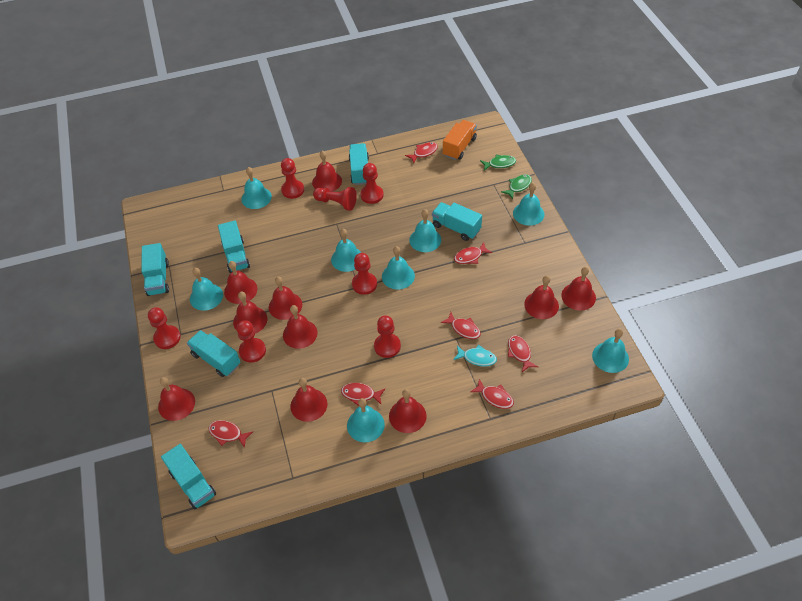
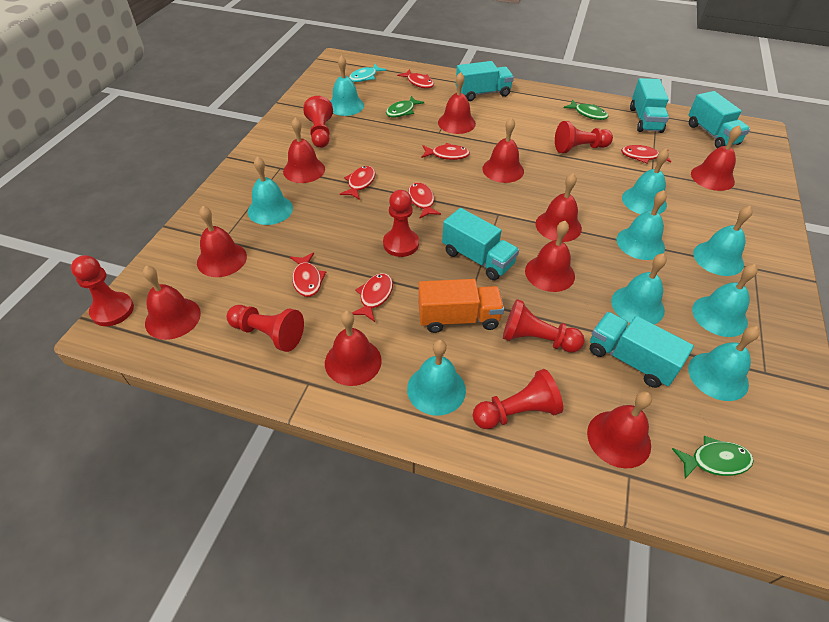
green fish: [480,154,516,171] [501,175,532,199] = 2 -> [386,96,425,117] [564,99,608,120] [672,436,754,478] = 3
turquoise bell: [190,268,223,311] [241,167,272,209] [331,229,362,272] [347,398,385,442] [382,246,415,290] [409,209,441,252] [513,183,544,226] [592,329,629,373] = 8 -> [248,156,293,225] [330,55,364,116] [407,340,466,416] [611,253,667,325] [616,190,667,260] [622,149,669,214] [688,326,760,401] [692,264,758,337] [693,206,753,276] = 9
turquoise truck: [141,243,169,296] [161,444,216,510] [187,330,240,377] [218,221,250,273] [349,143,369,185] [432,202,482,241] = 6 -> [442,208,519,280] [456,61,514,101] [590,312,694,388] [630,78,669,133] [689,91,750,148] = 5

